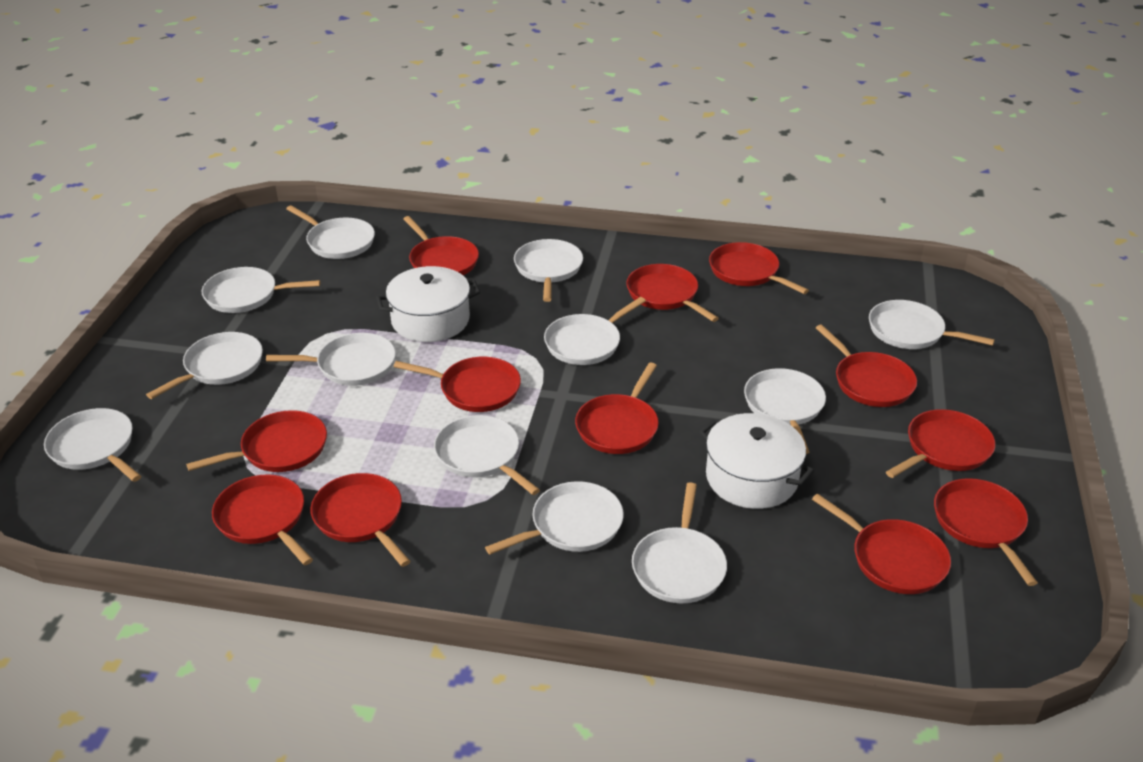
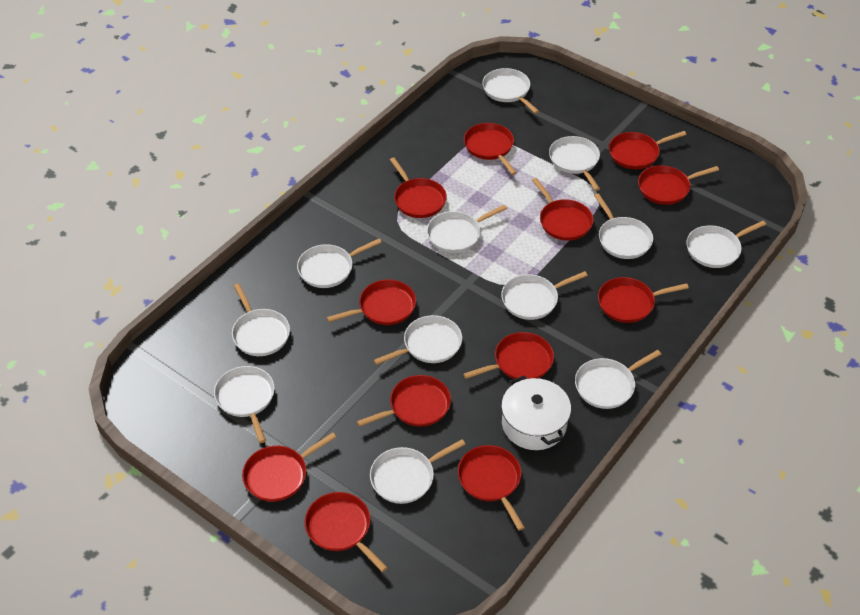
white pot: [376,266,480,342] [699,413,814,509] = 2 -> [501,375,571,450] = 1

